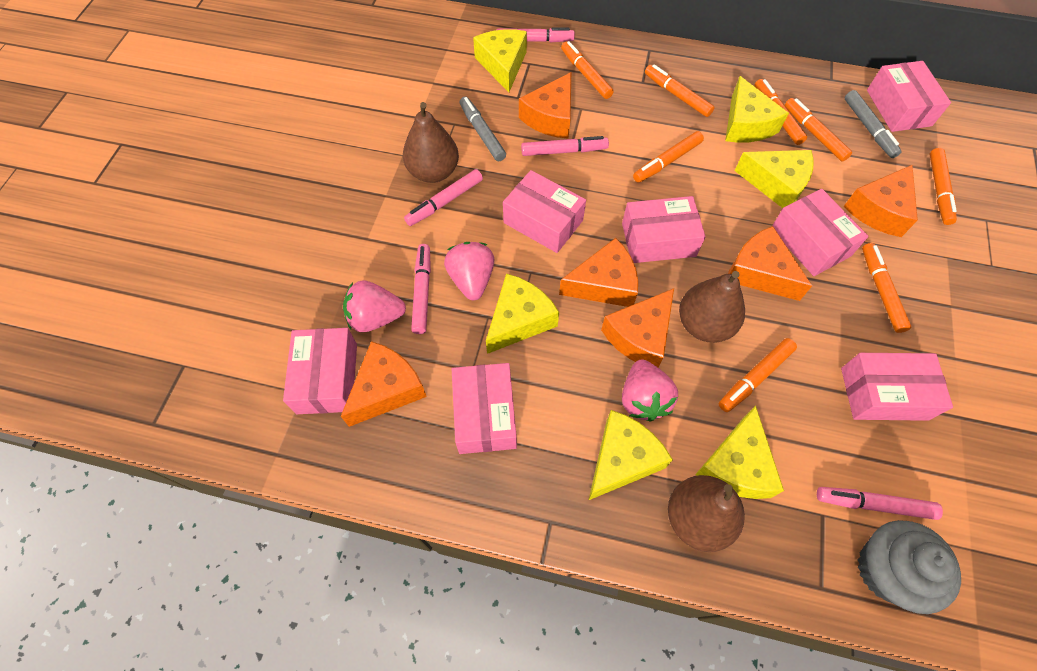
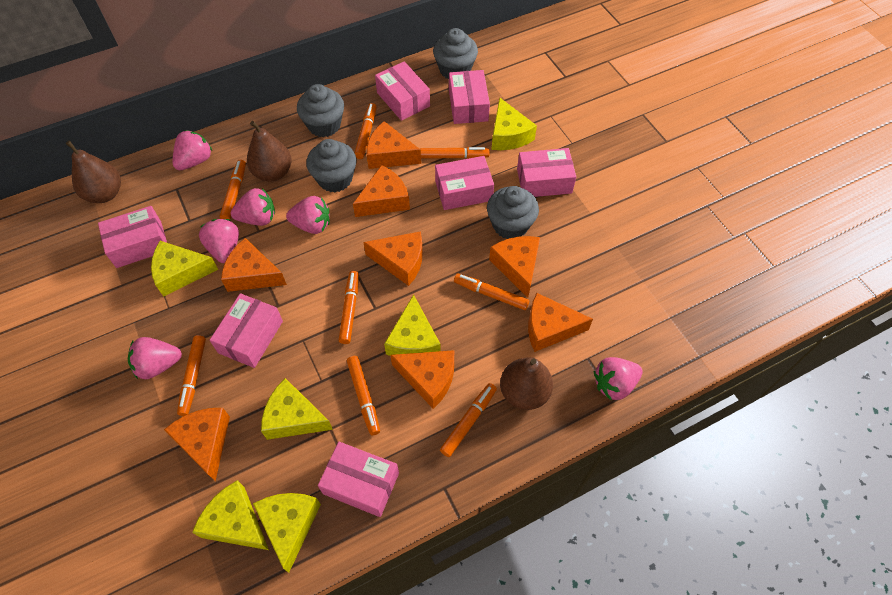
grey cupcake: [858,520,961,614] = 1 -> [297,84,344,137] [306,139,356,192] [433,28,478,80] [487,186,539,239] = 4
grey marker: [460,97,506,161] [845,90,901,158] = 2 -> none = 0
orange cheese: [341,341,427,427] [519,72,571,139] [559,238,638,307] [601,288,674,367] [728,226,812,301] [843,165,918,237] = 6 -> [164,408,230,481] [221,238,287,292] [353,165,410,217] [363,231,423,286] [367,121,421,169] [390,350,454,409] [489,236,540,298] [528,293,593,352] = 8
pink marker: [404,169,483,226] [411,244,431,334] [497,27,575,43] [521,136,609,156] [817,487,943,520] = 5 -> none = 0
pink strawberry: [343,280,406,332] [444,242,494,300] [622,360,678,422] = 3 -> [128,337,182,379] [173,130,212,170] [199,219,239,263] [231,188,275,226] [286,196,330,234] [594,357,643,400] = 6

